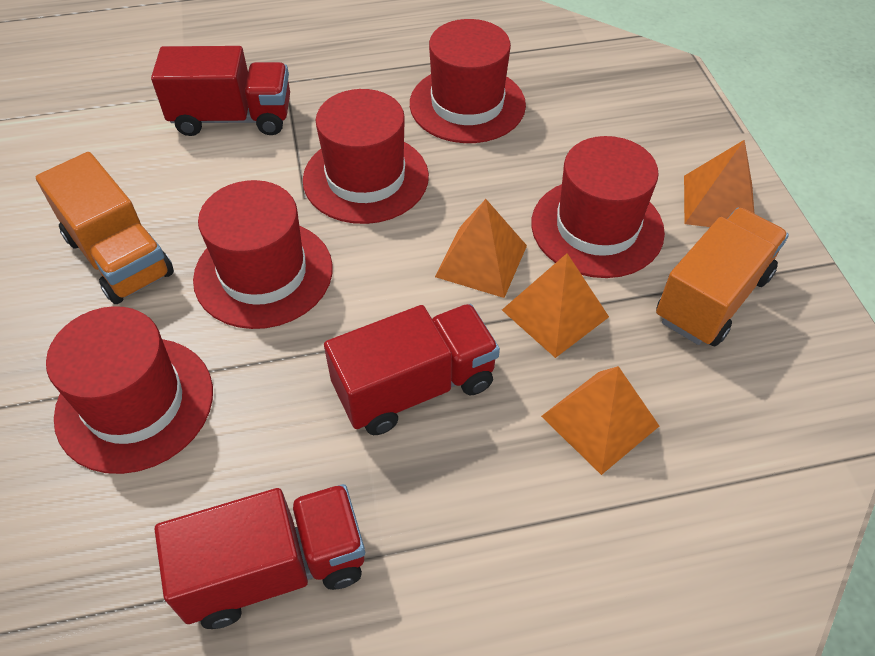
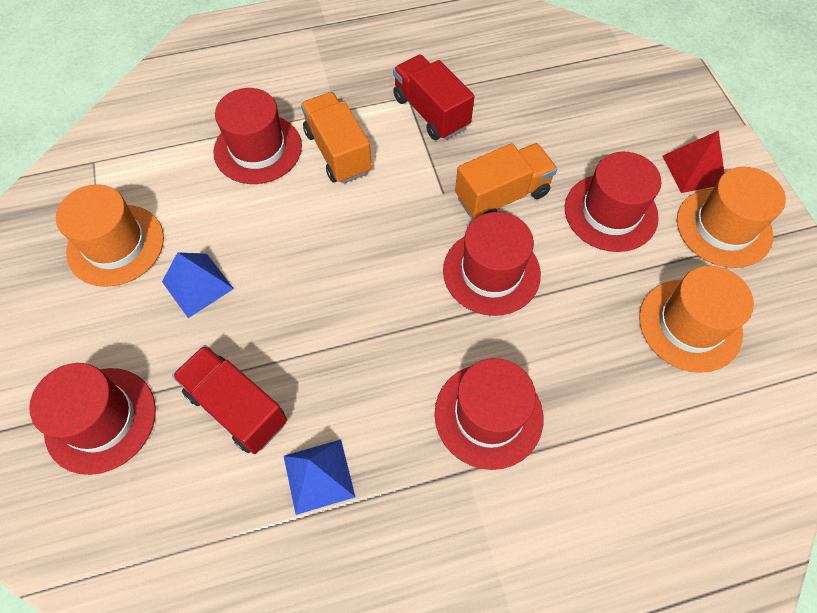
blue pyramid: none = 0 -> [162,252,234,318] [284,440,355,515] = 2
orange hat: none = 0 -> [56,184,164,287] [639,266,754,373] [677,167,786,268] = 3
orange pyramid: [435,199,527,298] [502,253,609,358] [541,366,659,475] [684,140,754,227] = 4 -> none = 0
red pyramid: none = 0 -> [663,130,724,193] = 1
red truck: [151,46,290,136] [155,484,365,629] [324,304,500,435] = 3 -> [172,345,287,454] [393,54,474,140] = 2

